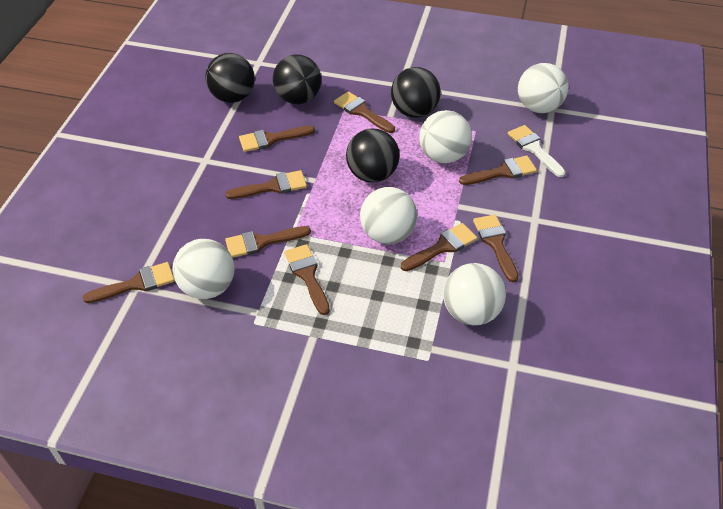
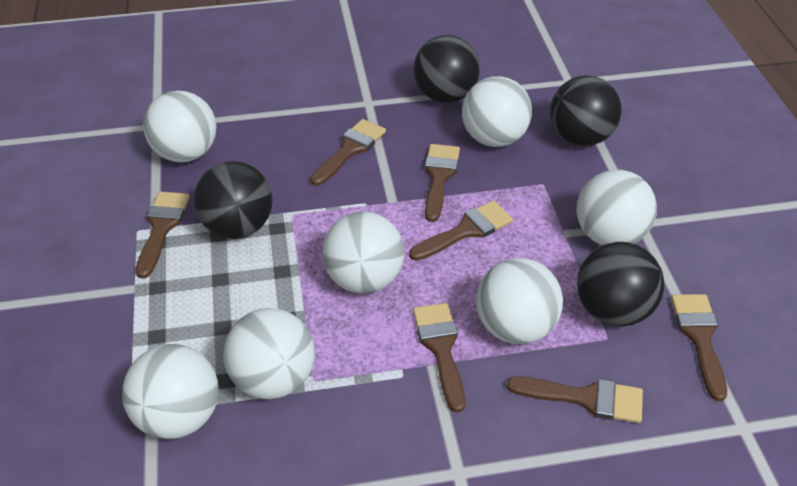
brown brush: [83,262,175,303] [225,170,307,199] [225,226,311,258] [239,126,315,152] [284,244,330,315] [334,91,395,133] [401,223,477,271] [459,156,537,185] [473,214,518,282] = 9 -> [136,192,190,278] [310,119,386,186] [409,200,513,261] [413,303,465,413] [425,144,460,222] [506,376,643,423] [671,294,727,401] = 7
white ball: [172,239,234,299] [360,187,417,244] [419,110,472,163] [443,263,506,325] [518,63,568,113] = 5 -> [122,344,219,439] [143,91,216,163] [223,308,315,399] [322,211,404,294] [462,76,532,147] [476,258,563,344] [577,170,657,245] = 7
white brush: [508,125,565,177] = 1 -> none = 0

